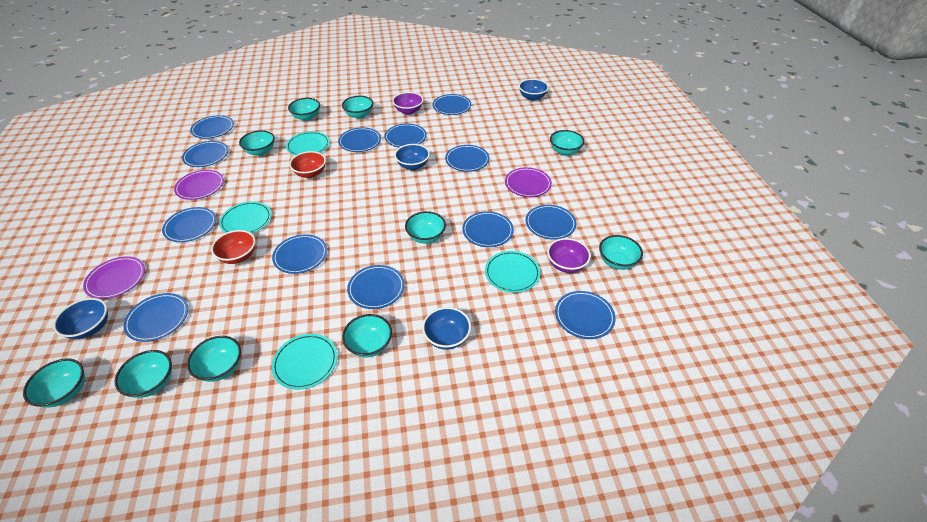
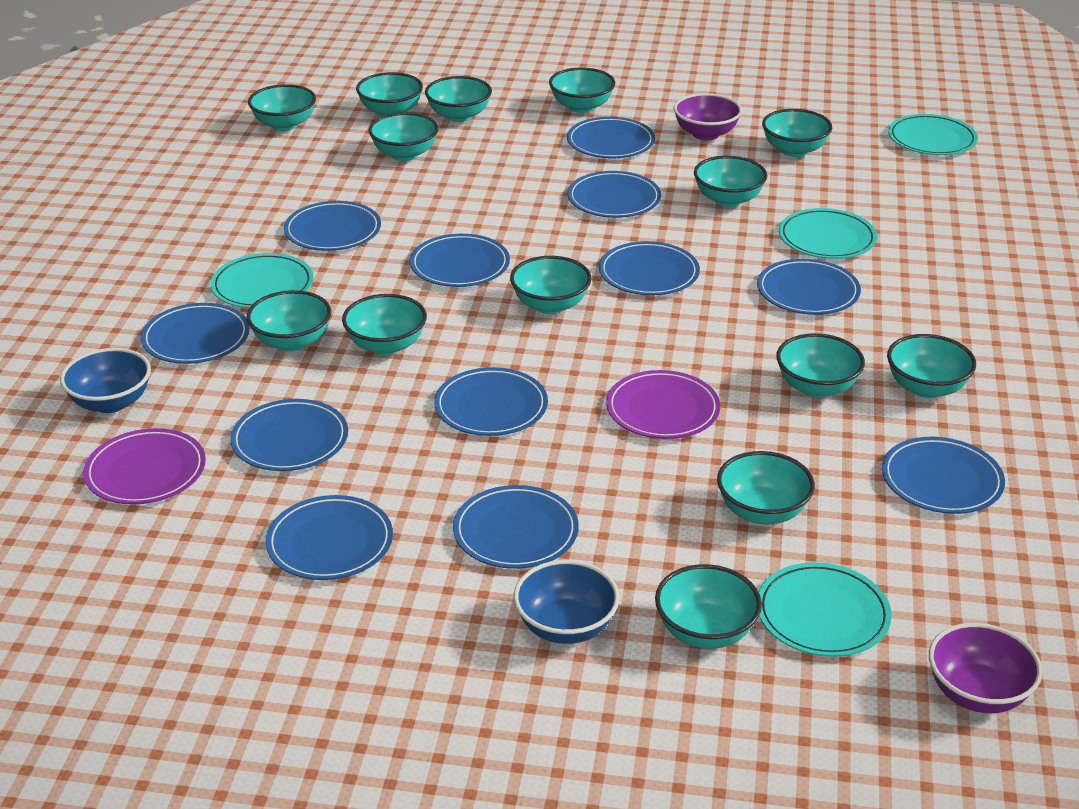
blue bowl: [53,298,108,339] [394,144,430,170] [422,307,471,350] [519,79,549,101] = 4 -> [60,348,151,413] [514,560,619,644] = 2
blue plate: [123,293,188,342] [162,207,216,242] [182,141,228,167] [190,115,234,139] [272,234,327,274] [338,127,381,152] [347,265,405,309] [384,123,427,147] [433,94,471,115] [445,145,489,172] [462,211,514,247] [526,205,576,240] [555,291,616,339] = 13 -> [141,303,250,364] [230,399,348,471] [266,495,393,580] [284,201,381,251] [410,234,510,287] [434,367,548,436] [453,485,579,569] [567,117,655,158] [568,171,661,218] [599,241,700,296] [757,259,861,315] [882,437,1005,514] = 12
purple plate: [83,256,145,299] [174,170,224,200] [505,167,552,197] = 3 -> [83,428,206,505] [606,370,720,439] = 2
red bowl: [211,230,255,264] [289,151,326,178] = 2 -> none = 0
turquoise bowl: [23,359,85,408] [114,350,172,398] [187,336,241,382] [239,130,275,156] [288,98,320,121] [342,96,373,119] [342,314,392,358] [405,211,446,244] [550,130,584,156] [599,235,643,270] = 10 -> [247,290,331,351] [248,84,316,131] [342,294,427,355] [356,72,423,117] [369,112,439,161] [425,76,492,122] [510,256,591,314] [549,67,615,113] [655,564,762,649] [694,156,767,207] [717,451,815,524] [762,109,832,157] [776,333,865,398] [887,334,976,398] = 14

